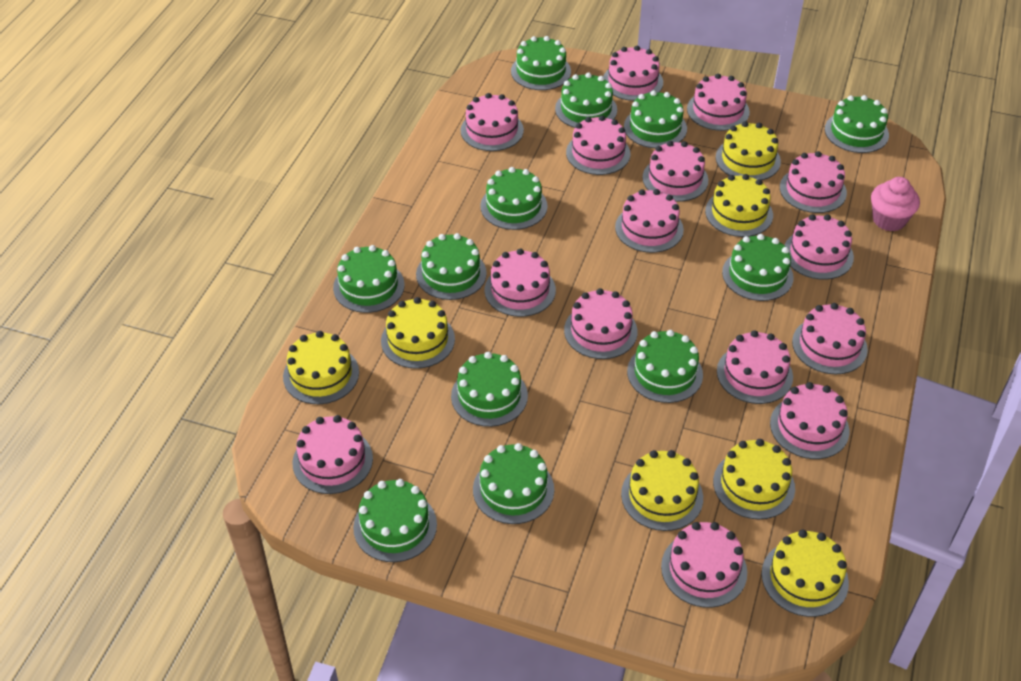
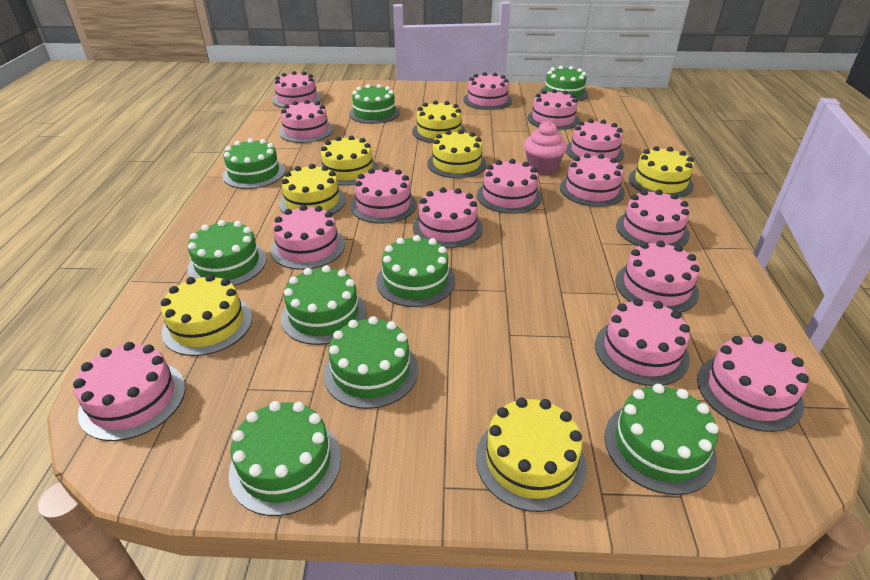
green cake: [333,245,405,313] [353,479,437,562] [416,233,487,300] [451,352,528,427] [473,443,554,524] [480,167,548,230] [511,36,571,90] [555,73,617,128] [624,90,687,148] [627,330,703,403] [722,234,794,301] [825,95,889,153] = 12 -> [188,220,267,286] [223,138,285,189] [229,401,341,516] [281,265,367,345] [324,316,418,409] [349,84,400,124] [376,235,455,307] [540,66,588,101] [604,384,719,495] = 9

